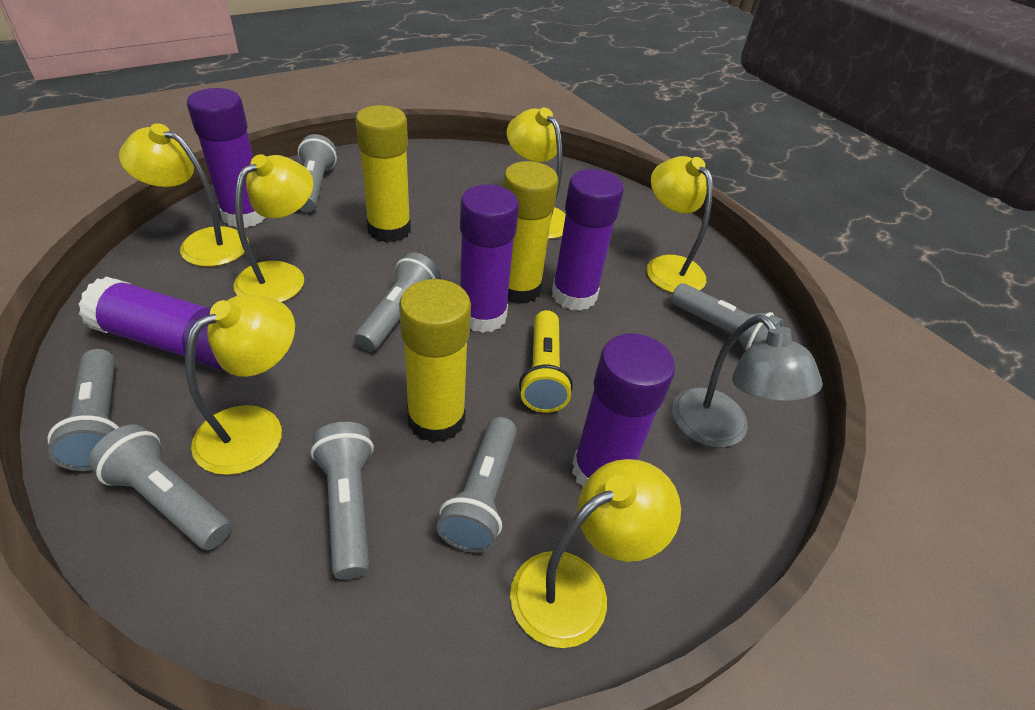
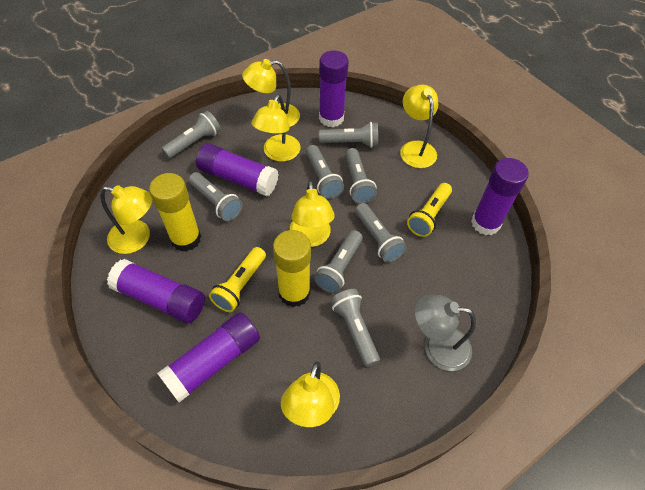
grey flashlight: [47,349,119,471] [89,424,232,550] [298,134,337,212] [311,422,374,580] [355,252,441,351] [436,417,517,553] [671,283,784,351] = 7 -> [162,111,221,158] [189,172,243,221] [306,145,344,199] [314,230,363,293] [319,122,378,148] [330,289,380,367] [345,148,377,204] [355,203,407,263] = 8
yellow flashlight: [519,310,573,413] = 1 -> [209,247,266,312] [407,183,452,237] = 2
yellow glue stick: [356,105,411,243] [399,279,471,443] [503,161,558,304] = 3 -> [149,173,201,251] [273,230,311,307] = 2

